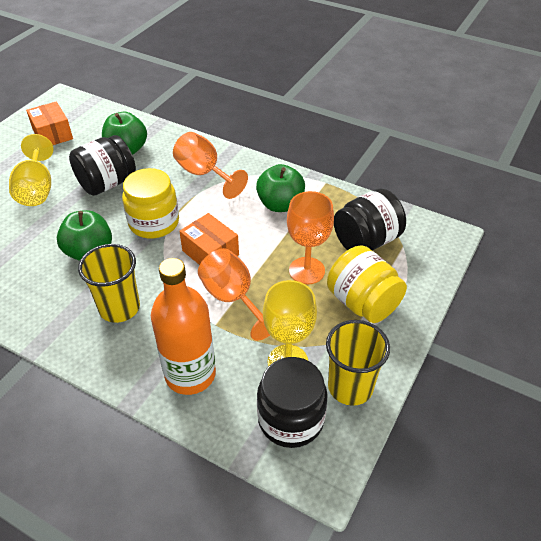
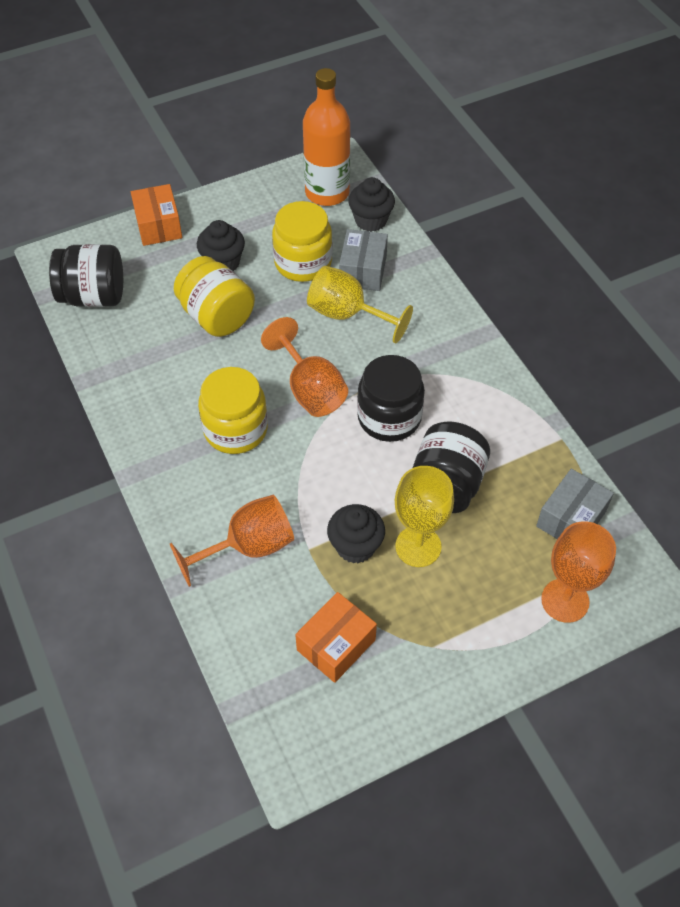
black cupcake: none = 0 -> [197,220,245,272] [327,504,385,564] [348,177,395,232] = 3
green apple: [57,210,112,261] [102,112,147,155] [256,164,305,212] = 3 -> none = 0
grey box: none = 0 -> [339,229,388,291] [536,469,614,539] = 2
yellow cup: [78,244,140,323] [326,320,390,406] = 2 -> none = 0
yellow jar: [122,168,179,238] [327,245,407,323] = 2 -> [174,256,255,337] [198,367,268,454] [272,201,332,282] = 3

